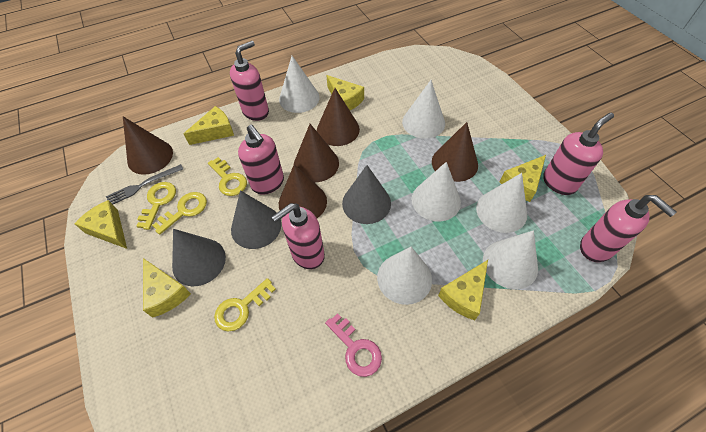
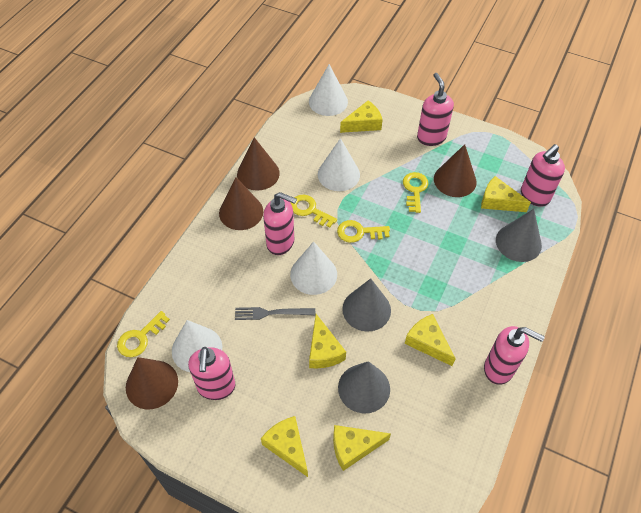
brown cone: [123,117,173,175] [279,164,327,218] [294,124,339,182] [317,88,360,146] [432,122,478,182] = 5 -> [126,357,178,409] [219,177,263,230] [237,137,280,190] [434,144,477,197] = 4
pink key: [325,313,382,377] = 1 -> none = 0
white cone: [279,56,320,113] [377,247,432,305] [402,80,445,139] [412,162,461,221] [476,173,527,233] [483,230,538,289] = 6 -> [172,320,222,372] [290,241,337,295] [309,64,348,116] [318,138,360,191] = 4

